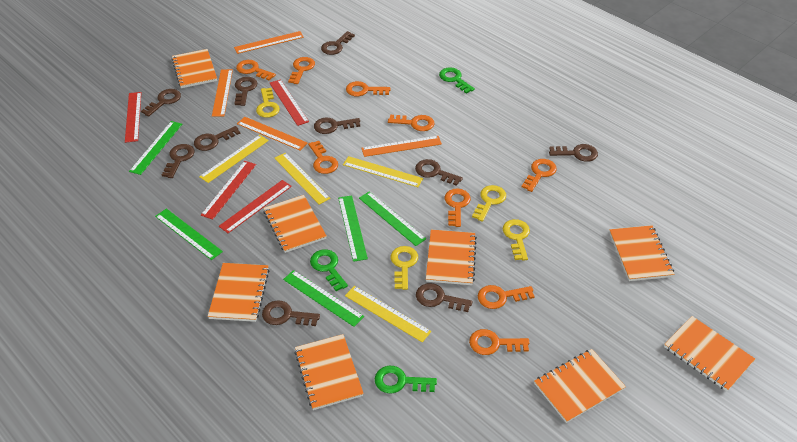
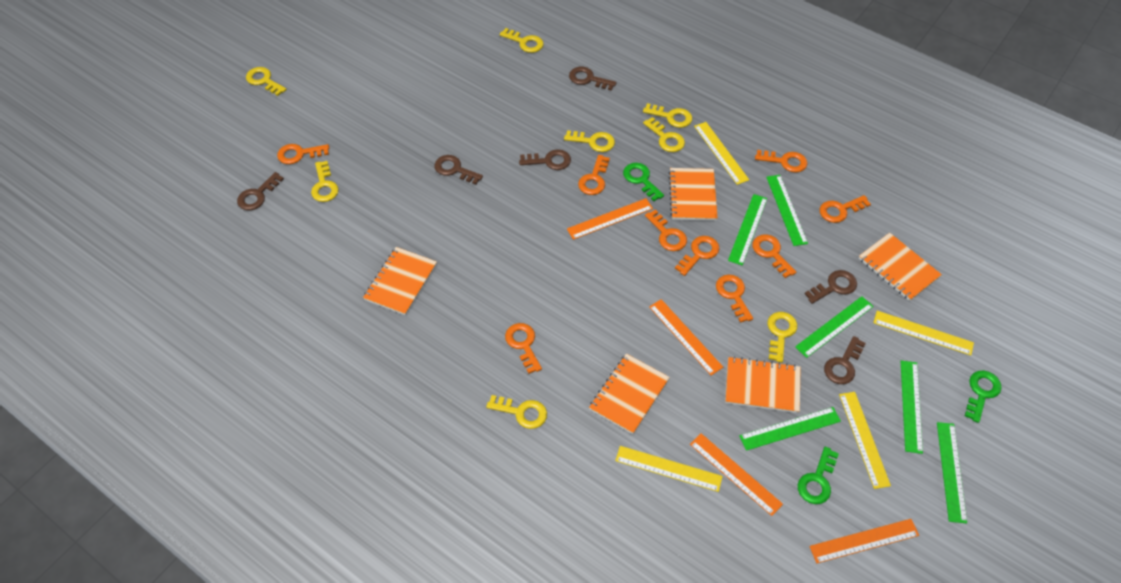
brown key: [141,89,181,117] [162,144,195,178] [194,126,240,151] [234,77,257,106] [262,300,320,326] [314,117,360,134] [321,31,355,55] [415,159,463,186] [416,283,473,312] [549,144,598,162] = 10 -> [237,172,284,210] [434,155,483,185] [519,149,571,170] [569,67,616,91] [805,270,857,304] [824,336,866,384] = 6
green ruler: [129,121,182,175] [155,208,223,260] [283,270,364,327] [338,195,368,262] [359,191,426,246] = 5 -> [728,194,767,265] [739,407,841,451] [766,175,808,246] [795,296,874,358] [901,360,923,454] [937,422,967,523] = 6
orange notebook: [171,49,217,88] [208,263,270,322] [263,195,326,253] [294,334,364,410] [426,230,477,285] [534,349,626,423] [609,225,675,281] [664,316,755,391] = 8 -> [363,247,437,315] [589,354,670,434] [668,168,718,221] [725,356,801,413] [859,233,942,301] = 5
red ruler: [125,92,142,143] [201,161,256,220] [219,180,292,233] [270,79,309,126] = 4 -> none = 0
yellow key: [256,88,280,118] [391,246,418,290] [472,185,506,222] [503,219,530,261] = 4 -> [246,67,287,96] [311,161,339,202] [486,395,547,429] [499,28,544,53] [564,130,615,152] [643,103,692,128] [643,117,685,152] [767,312,797,363] = 8

